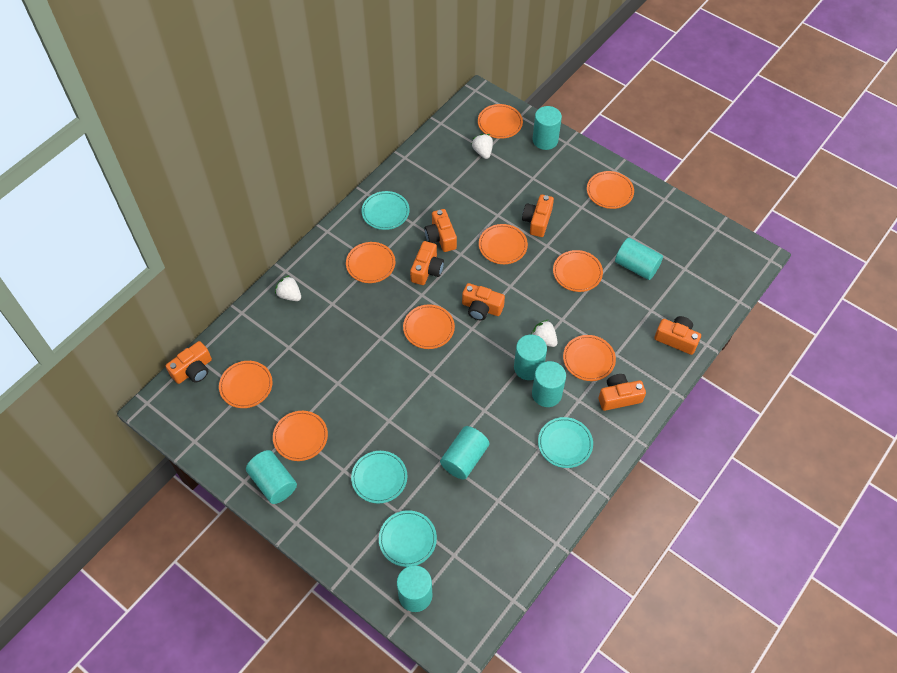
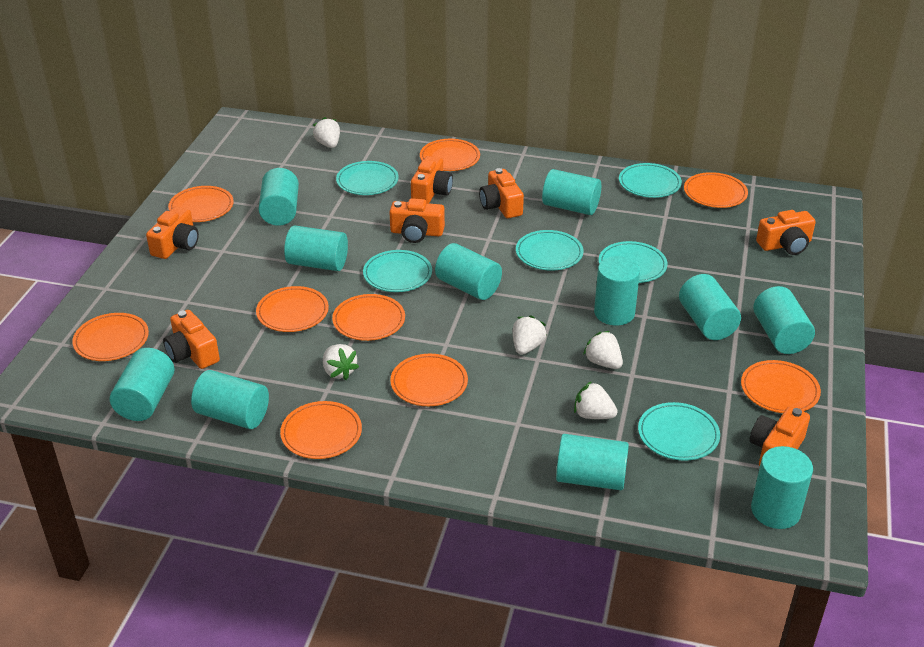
turquoise cylinder: [246,450,297,504] [397,565,432,612] [440,426,489,479] [514,335,547,380] [532,106,562,150] [532,361,566,407] [615,238,663,280] = 7 -> [110,348,174,421] [191,370,269,429] [258,168,299,226] [284,225,348,271] [435,243,502,300] [542,169,601,215] [556,434,629,490] [594,256,640,326] [679,274,741,340] [751,446,813,529] [753,286,815,354] = 11
turquoise plate: [351,451,407,504] [362,191,410,230] [379,510,437,567] [538,417,593,468] = 4 -> [336,161,399,195] [363,250,432,292] [516,230,584,271] [599,241,668,283] [619,163,682,198] [638,402,720,461] = 6
white strawberry: [275,275,301,301] [472,134,493,159] [531,320,558,347] = 3 -> [313,117,340,148] [323,344,359,380] [513,315,547,355] [574,381,618,419] [583,331,623,369] = 5

